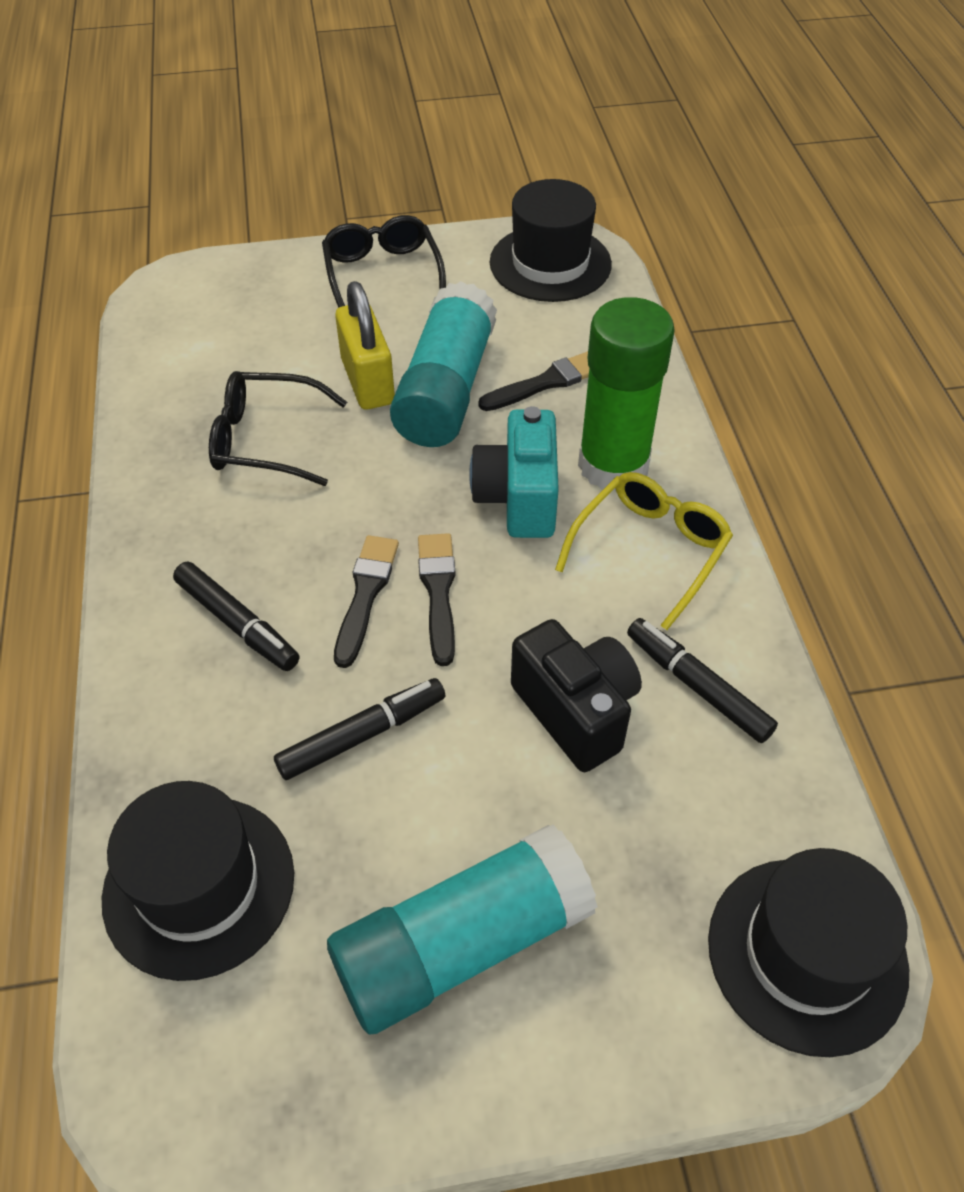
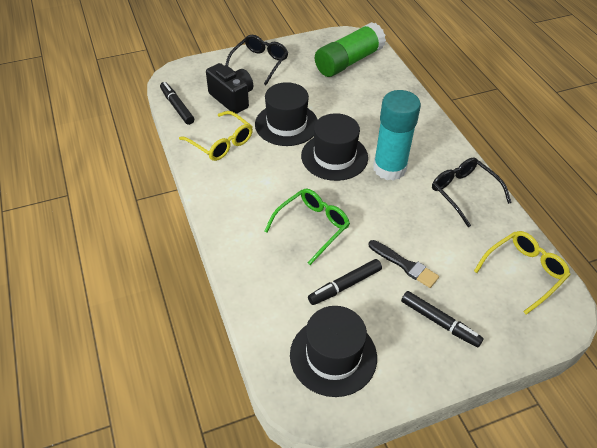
black brush: [334,535,399,668] [418,533,455,666] [478,351,589,411] = 3 -> [369,240,439,288] = 1
green glasses: none = 0 -> [264,188,350,265] = 1
turquoise camera: [469,406,559,538] = 1 -> none = 0
turquoise glue stick: [327,824,598,1035] [390,281,497,447] = 2 -> [373,90,421,181] = 1
yellow glasses: [555,472,733,630] = 1 -> [179,111,253,161] [474,231,571,315] = 2
yellow padlock: [335,281,395,410] = 1 -> none = 0

